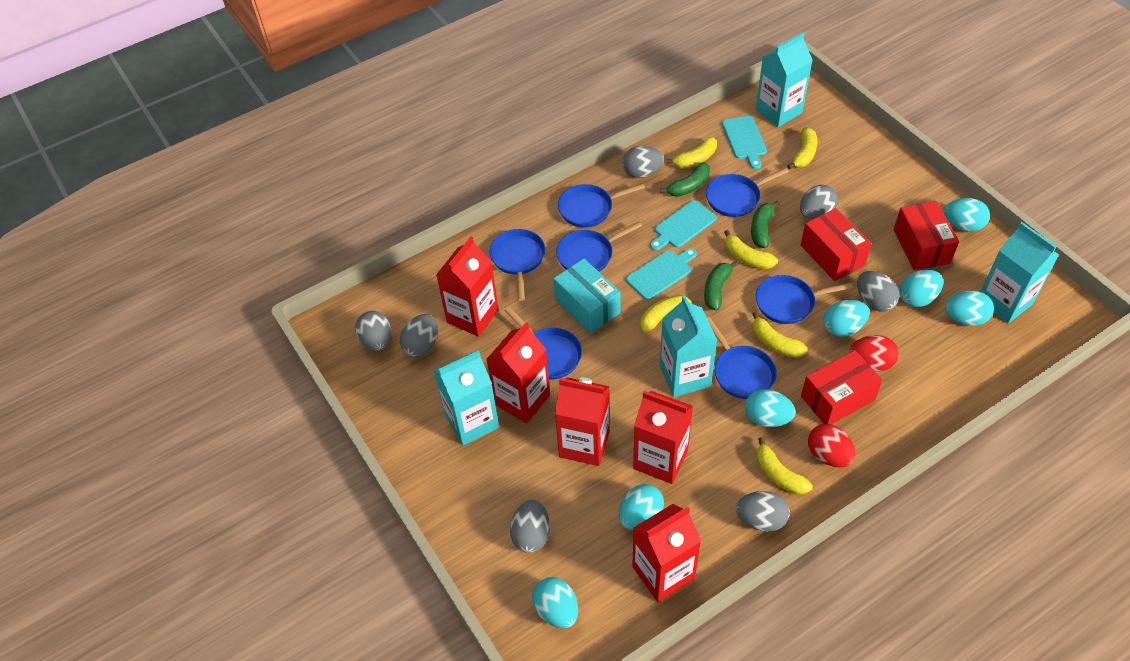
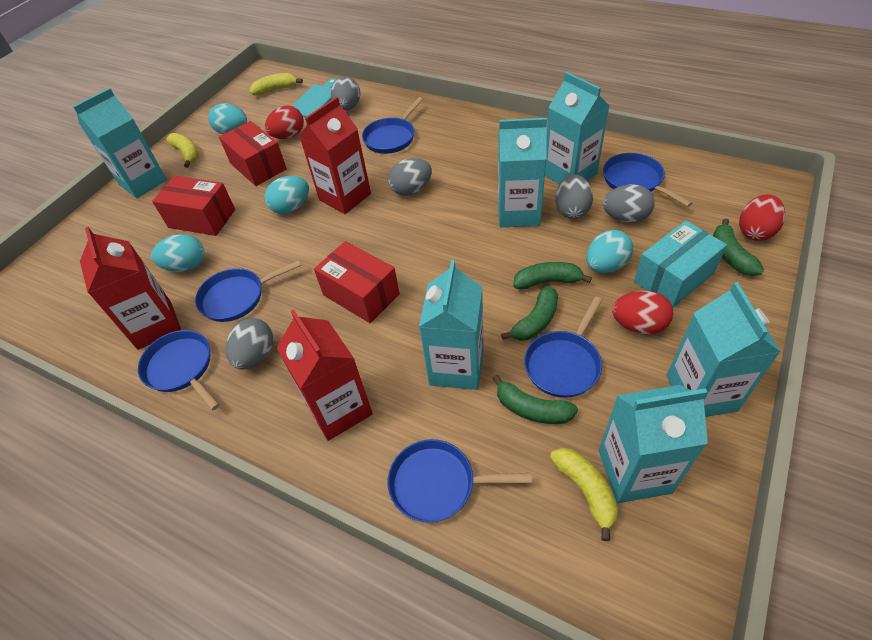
blue pan: [490,229,545,301] [505,307,582,379] [556,222,642,272] [558,183,645,228] [706,167,789,217] [707,317,777,399] [756,275,853,324] = 7 -> [138,330,220,411] [195,260,302,322] [362,97,423,154] [388,439,532,522] [524,296,602,398] [603,153,692,207] = 6
green banana: [660,162,710,197] [704,261,739,311] [751,201,780,248] = 3 -> [492,375,578,424] [501,286,558,341] [513,262,592,290] [713,218,764,276] = 4
grey egg: [355,311,392,351] [400,314,438,357] [510,500,550,553] [622,146,664,178] [736,491,790,532] [800,185,838,220] [857,271,899,311] = 7 -> [226,318,273,370] [331,77,360,110] [388,158,432,196] [555,174,593,219] [603,184,655,223] = 5
red carton: [436,237,499,337] [486,322,550,423] [555,377,610,466] [632,504,701,602] [633,391,693,484] = 5 -> [80,227,181,350] [277,309,373,441] [299,97,371,214] = 3
red egg: [808,424,856,467] [849,335,899,371] = 2 -> [265,105,304,139] [612,290,674,334] [739,194,785,241] = 3
turquoise carton: [434,350,499,446] [660,296,717,397] [756,32,813,127] [981,222,1059,324] = 4 -> [73,88,167,198] [419,260,484,390] [498,118,547,227] [545,72,609,184] [599,385,708,503] [667,282,781,417] = 6
turquoise cutting board: [626,248,697,300] [650,200,717,251] [722,116,767,169] = 3 -> [292,79,336,118] = 1
turquoise egg: [532,577,578,628] [619,484,664,530] [745,389,795,427] [823,300,869,337] [900,270,943,307] [944,198,990,232] [945,291,994,326] = 7 -> [151,234,205,272] [208,103,247,134] [265,176,309,214] [586,230,633,273] = 4
yellow banana: [640,295,699,332] [666,137,717,168] [724,230,778,269] [752,312,808,358] [756,437,813,495] [787,127,817,169] = 6 -> [166,133,198,168] [250,73,303,96] [550,448,618,541] = 3

